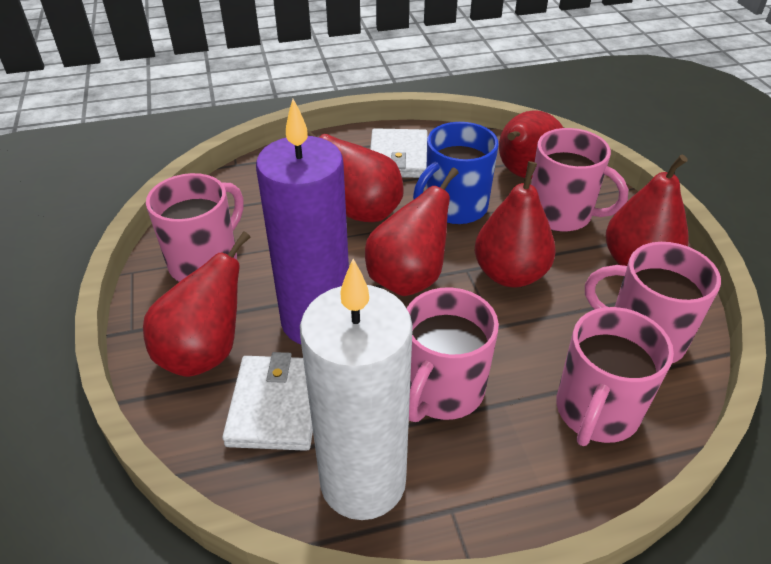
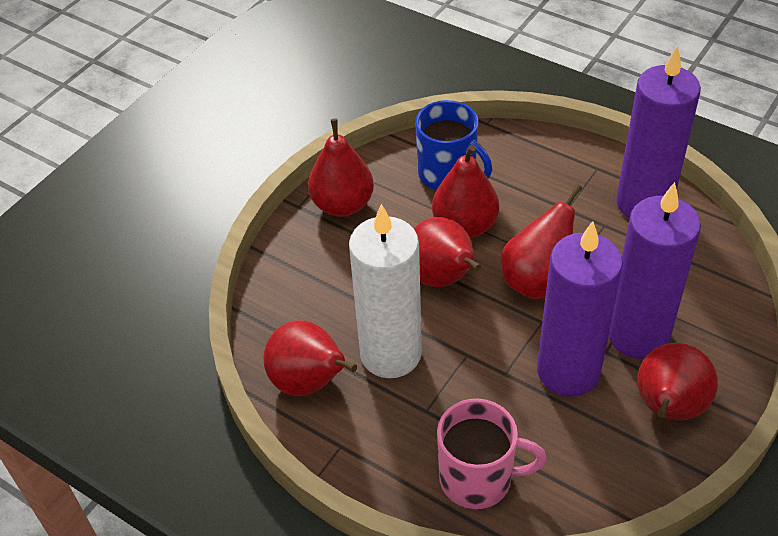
pink mug: [146,173,244,282] [407,287,499,422] [531,128,628,232] [556,307,674,446] [585,242,721,363] = 5 -> [437,399,546,509] = 1
purple candle: [256,99,349,344] = 1 -> [537,221,623,396] [608,182,701,359] [616,46,701,218] = 3
white wallet: [222,352,313,451] [370,128,428,178] = 2 -> none = 0

